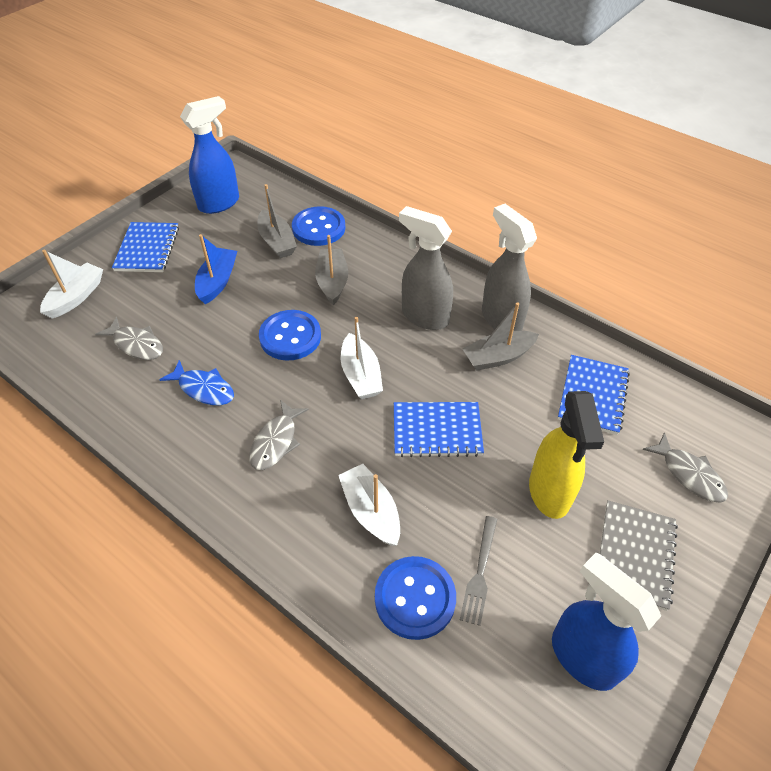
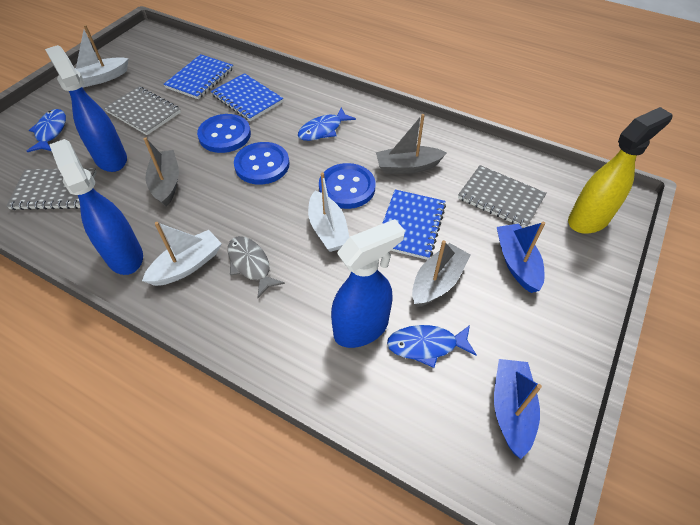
blue boat: [195,234,237,304] = 1 -> [494,359,542,459] [497,221,545,293] = 2
blue fish: [159,360,234,405] = 1 -> [27,109,66,152] [298,108,356,141] [387,325,477,368] = 3
blue spray bottle: [180,96,239,214] [552,553,661,691] = 2 -> [45,45,127,172] [49,139,143,275] [331,219,405,348] = 3
grey fish: [95,317,163,360] [249,400,309,470] [643,432,728,503] = 3 -> [228,236,285,298] = 1
grey fork: [460,516,497,626] = 1 -> none = 0
grey notebook: [599,500,678,611] = 1 -> [6,168,97,210] [104,87,181,135] [458,165,547,228] = 3
grey spray bottle: [399,206,453,330] [482,204,537,331] = 2 -> none = 0

